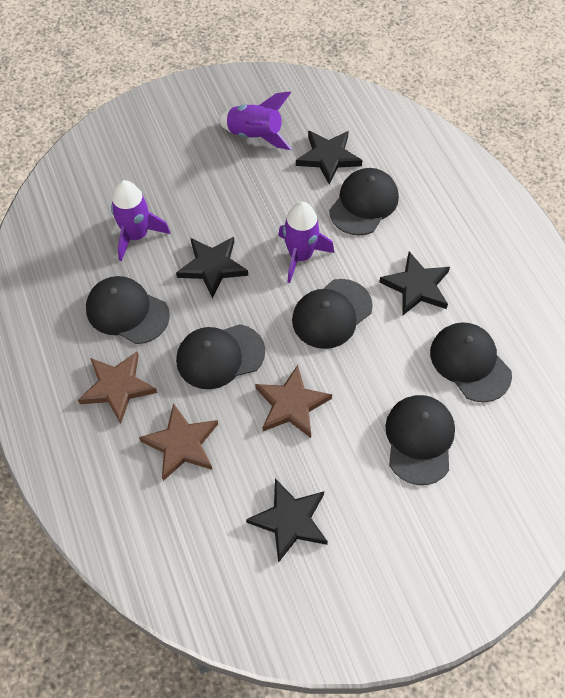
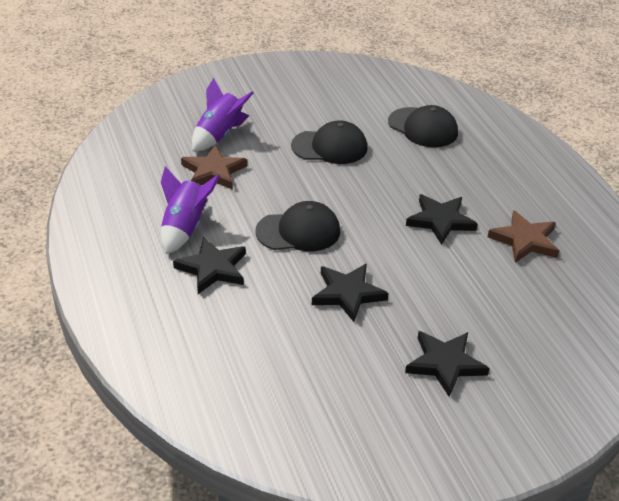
black cap: [86,276,170,344] [176,324,265,389] [292,279,373,349] [329,168,399,235] [385,395,455,485] [430,322,512,402] = 6 -> [255,201,340,251] [291,120,367,164] [388,105,458,147] = 3
brown star: [78,352,157,423] [139,403,218,481] [255,365,332,438] = 3 -> [181,145,247,190] [488,210,559,263] = 2
purple rocket: [111,180,170,261] [218,91,292,150] [278,202,334,283] = 3 -> [161,166,220,254] [192,78,254,151] = 2

